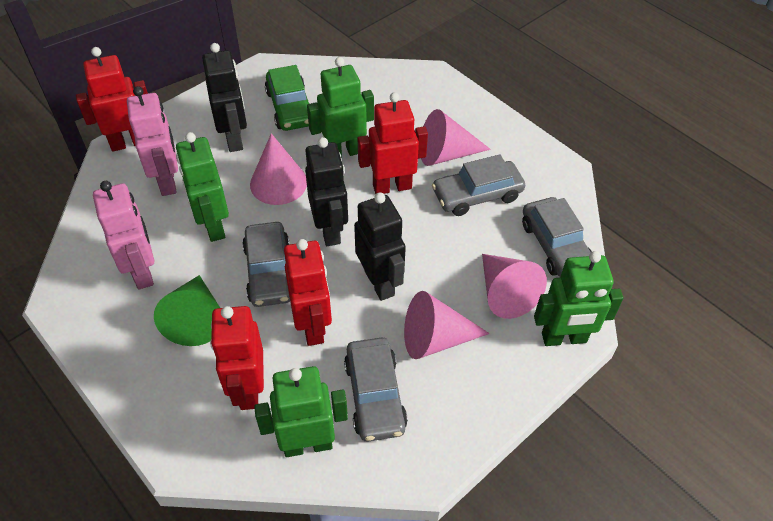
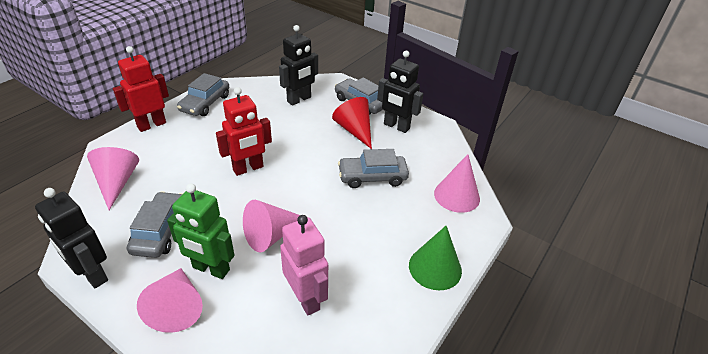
green car: [265,65,309,131] = 1 -> none = 0
green robot: [176,132,229,242] [254,366,348,457] [307,57,374,158] [534,251,623,346] = 4 -> [167,184,234,279] = 1
pink robot: [93,181,154,290] [127,86,178,196] = 2 -> [280,215,328,315] = 1
red cone: none = 0 -> [332,97,372,149] = 1
red robot: [76,47,148,151] [210,306,264,410] [284,239,332,346] [358,92,428,194] = 4 -> [113,46,169,132] [216,87,272,176] = 2

